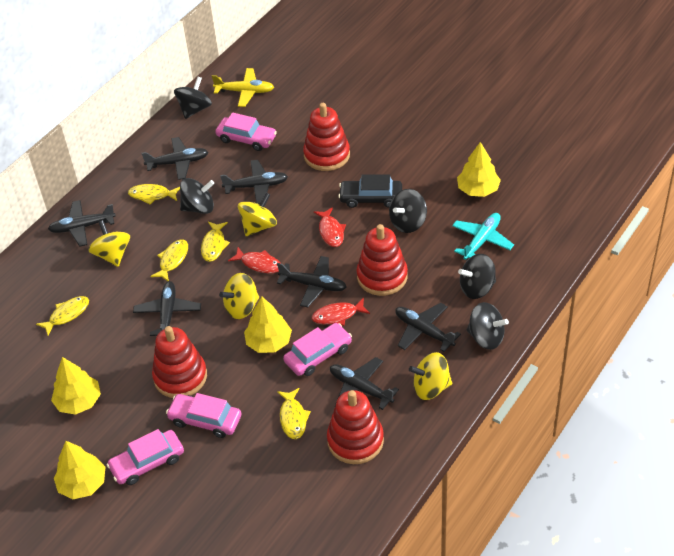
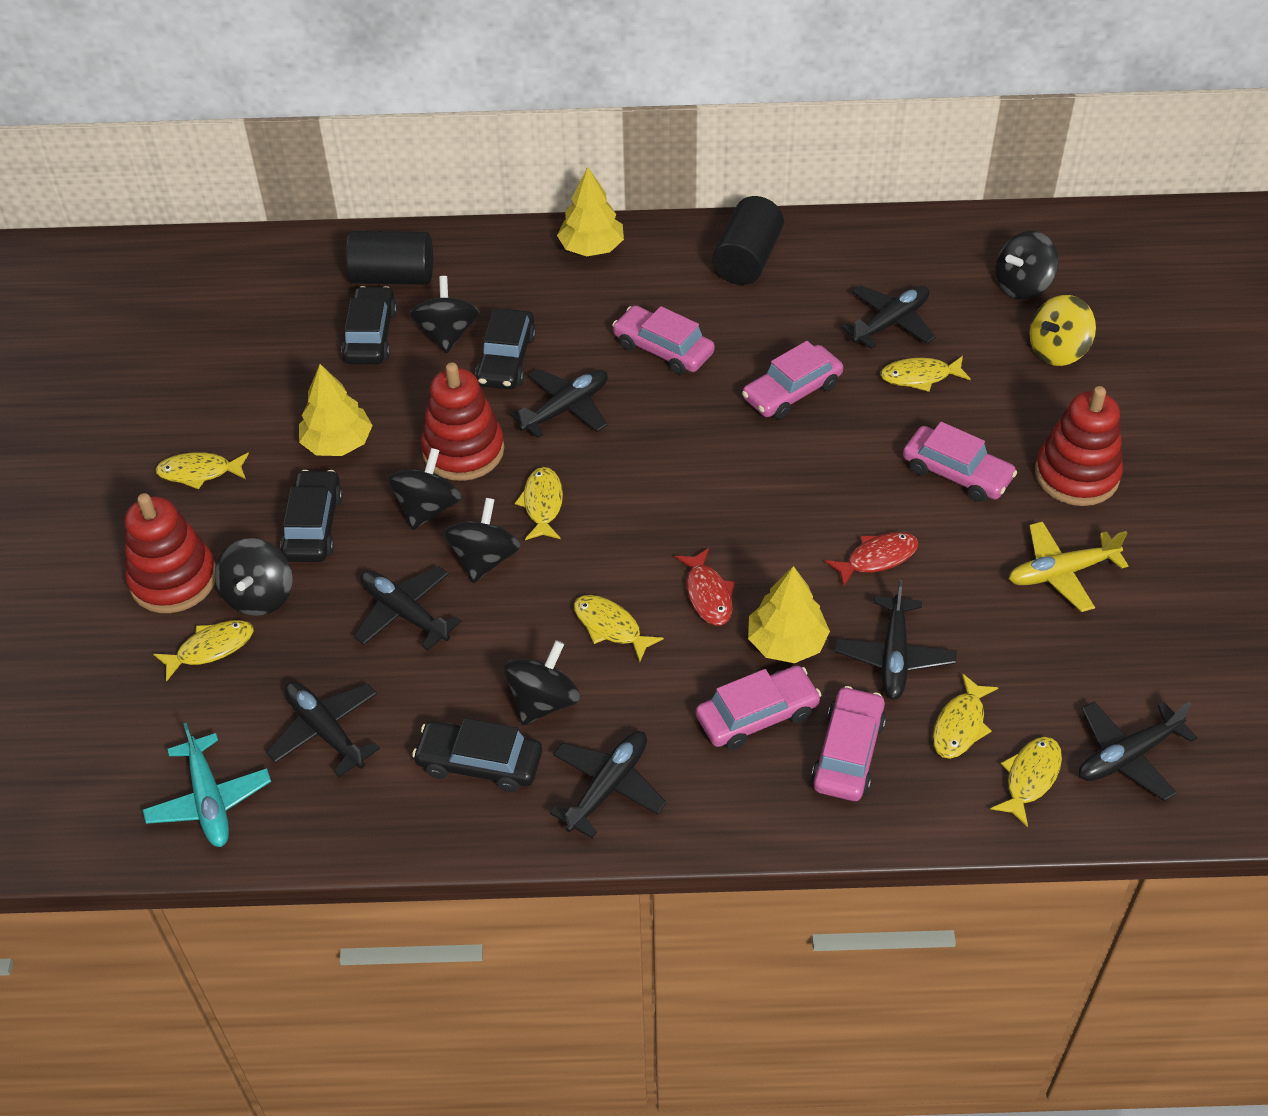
black car: [339,174,402,208] = 1 -> [280,470,343,562] [341,286,397,364] [412,718,542,792] [475,309,536,389] = 4
black cylinder: none = 0 -> [346,231,433,285] [712,196,784,285] = 2
black spinning top: [174,77,212,119] [180,178,214,214] [389,189,427,233] [458,254,496,299] [467,302,509,350] = 5 -> [215,538,293,616] [387,448,461,530] [410,276,480,354] [444,498,521,583] [503,640,580,725] [996,231,1059,299] = 6
pink car: [106,429,184,485] [166,393,242,438] [215,112,277,151] [283,323,352,376] = 4 -> [612,305,715,375] [696,665,821,750] [742,341,843,419] [811,686,886,801] [903,422,1017,502] = 5
red fish: [228,247,280,273] [312,298,370,326] [314,207,346,247] = 3 -> [675,548,735,625] [825,532,919,587] = 2
red stacking toy: [152,326,207,398] [303,103,350,171] [327,390,384,464] [356,224,408,296] = 4 -> [124,493,216,613] [421,363,504,481] [1035,386,1123,506] = 3
yellow fish: [36,296,89,336] [128,184,180,205] [150,240,188,281] [201,222,230,262] [277,388,311,439] = 5 -> [153,620,254,682] [155,452,249,490] [515,467,563,540] [574,595,664,662] [880,356,971,392] [933,673,998,759] [991,737,1062,827] = 7
yellow spinning top: [88,220,130,267] [219,273,259,319] [238,193,277,236] [409,352,453,400] = 4 -> [1029,295,1096,366] = 1
yellow tree: [51,357,101,415] [54,441,105,499] [244,297,292,353] [457,142,501,197] = 4 -> [299,364,373,456] [557,167,624,256] [748,566,830,663] = 3

